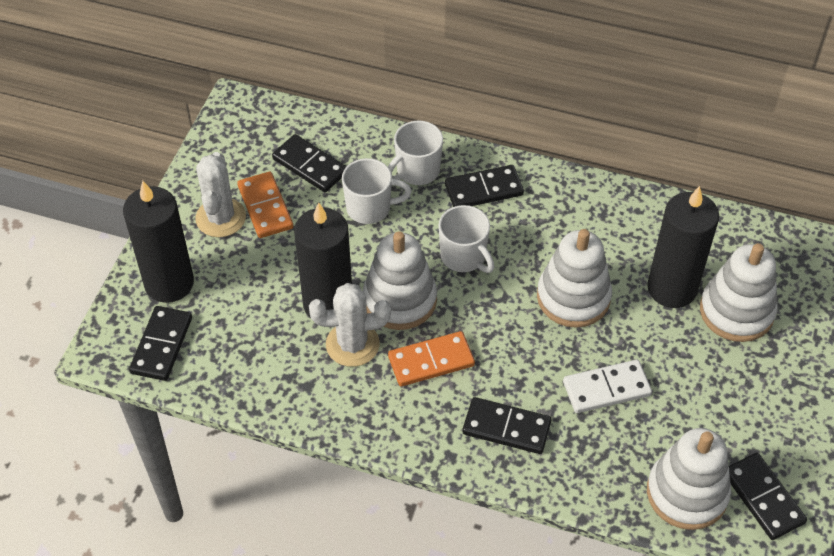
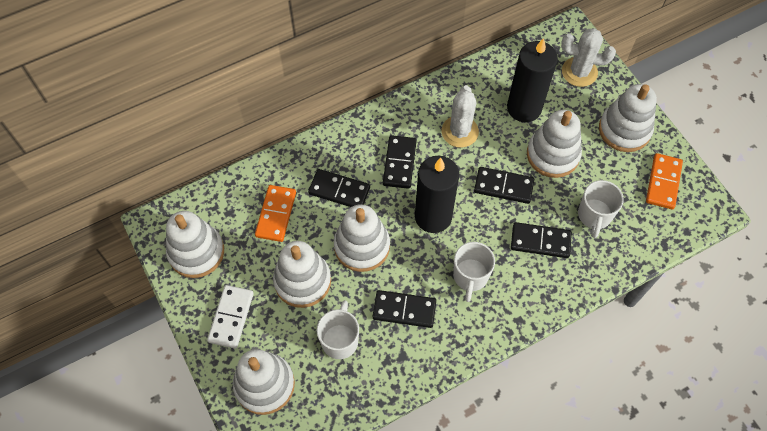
black candle: [123,181,194,303] [294,202,352,318] [647,186,719,308] = 3 -> [415,156,459,233] [507,38,558,122] = 2
white stacking toy: [363,231,437,330] [537,229,612,328] [647,428,731,530] [700,243,777,342] = 4 -> [166,211,224,278] [233,349,295,415] [273,241,331,308] [334,204,390,272] [527,110,582,178] [599,84,657,152] = 6

